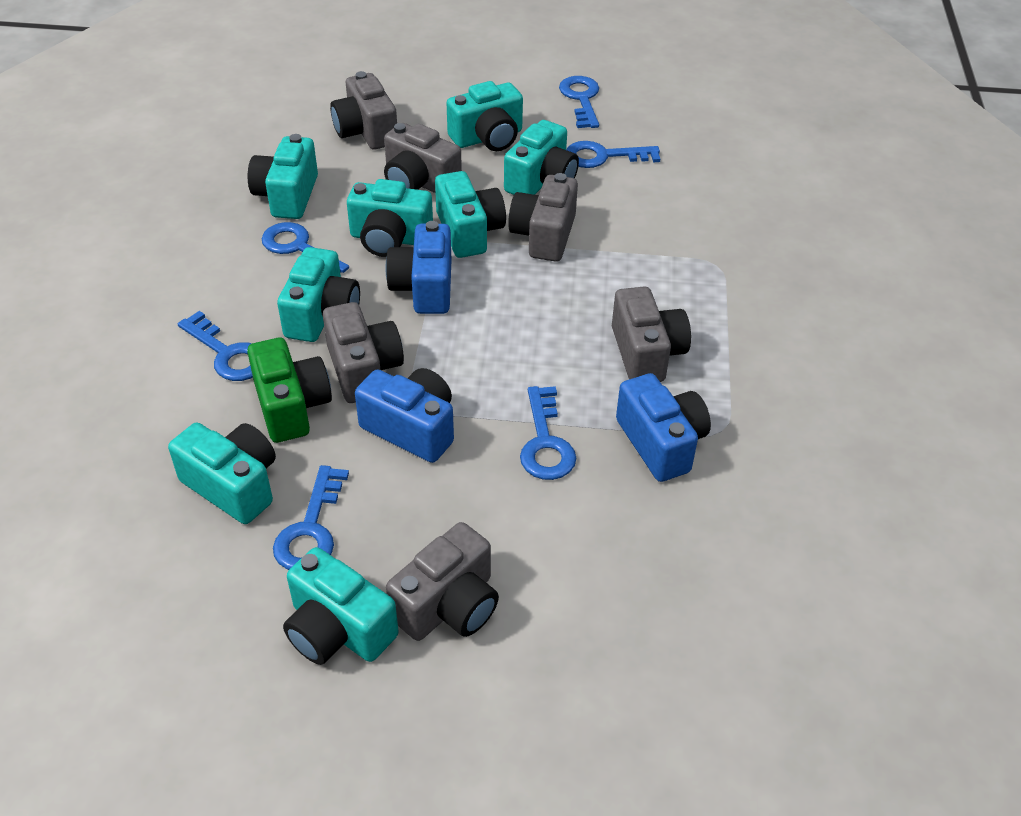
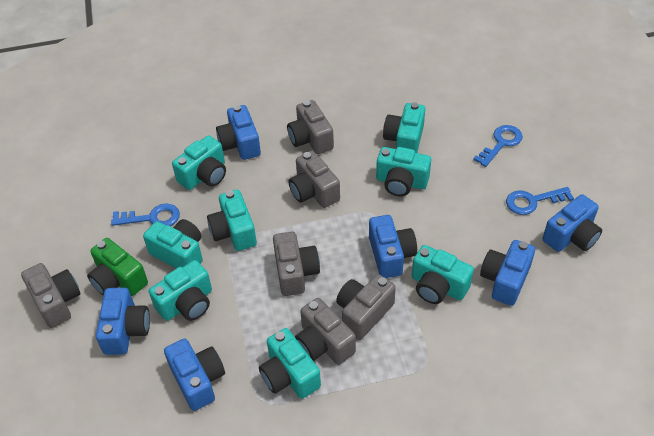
blue camera: [355,368,454,463] [385,221,452,314] [616,373,711,482] = 3 -> [96,288,150,355] [164,338,225,411] [216,105,261,160] [369,215,417,278] [480,240,535,306] [543,194,602,252] = 6
blue key: [178,311,253,381] [262,222,349,273] [273,465,349,570] [520,386,576,480] [559,76,599,128] [566,141,660,168] = 6 -> [111,203,180,226] [473,125,523,167] [506,187,574,215] = 3

